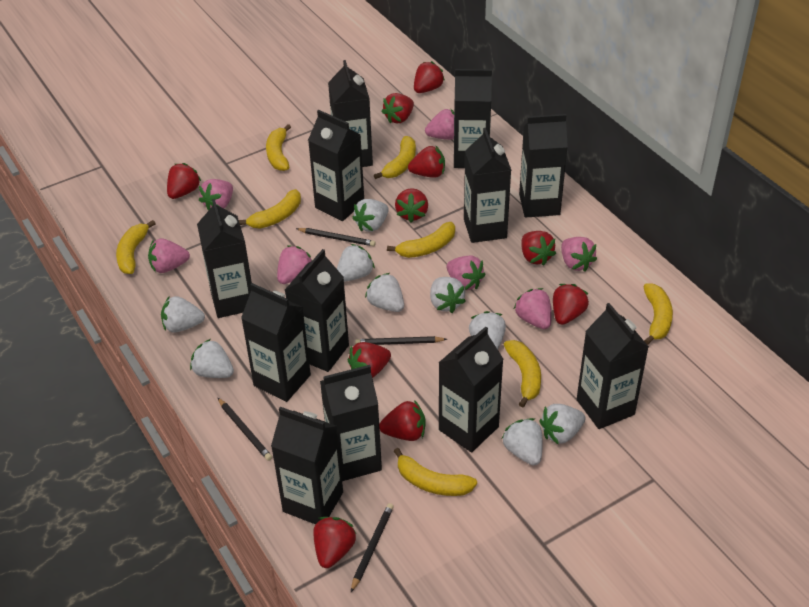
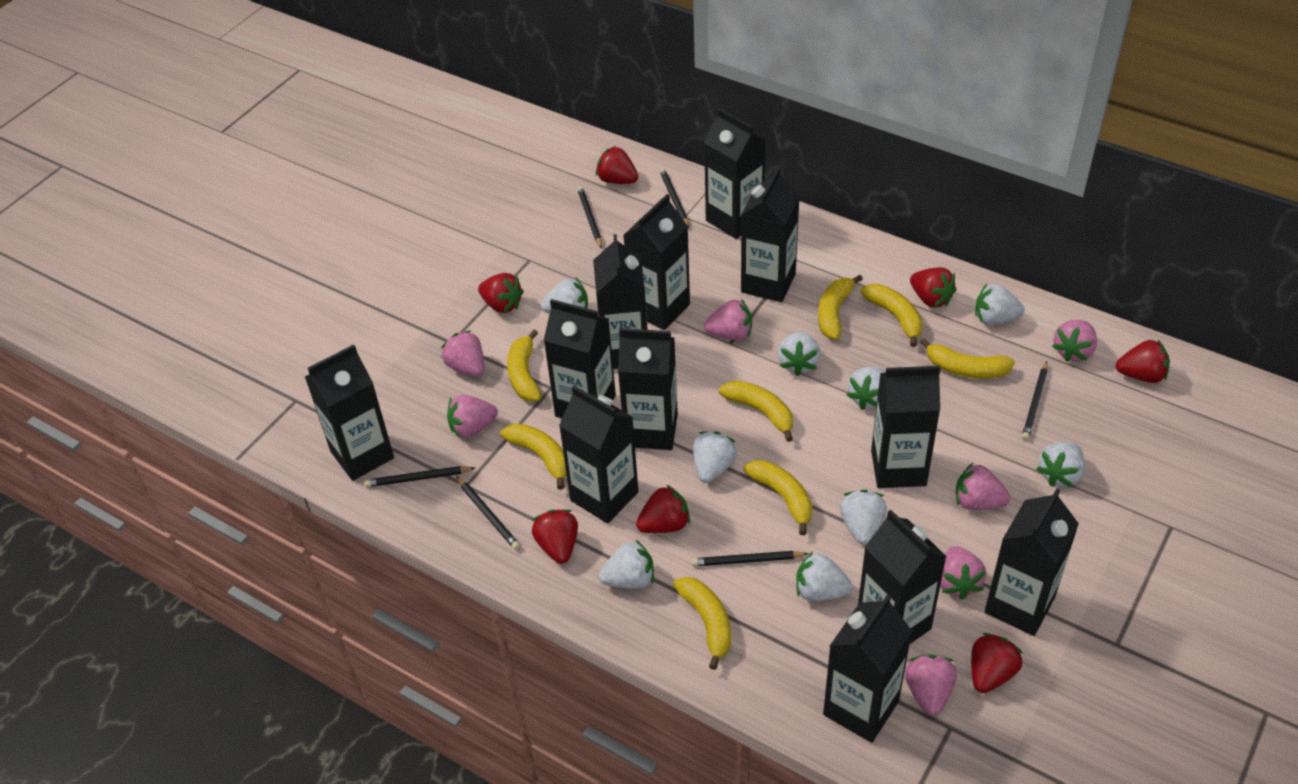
black pencil: [218,398,272,461] [296,228,376,246] [351,503,394,592] [355,336,447,345] = 4 -> [365,466,475,487] [456,476,520,550] [577,186,602,249] [660,168,689,229] [691,551,809,566] [1022,361,1048,440] = 6
red strawberry: [167,163,201,199] [313,517,356,568] [348,342,391,378] [379,400,426,441] [381,93,414,123] [395,188,428,223] [408,146,445,178] [414,61,445,93] [521,231,556,266] [553,284,589,325] = 10 -> [478,273,524,313] [532,509,578,564] [596,146,638,184] [636,485,690,533] [910,267,956,308] [971,633,1022,693] [1116,340,1170,383] = 7

